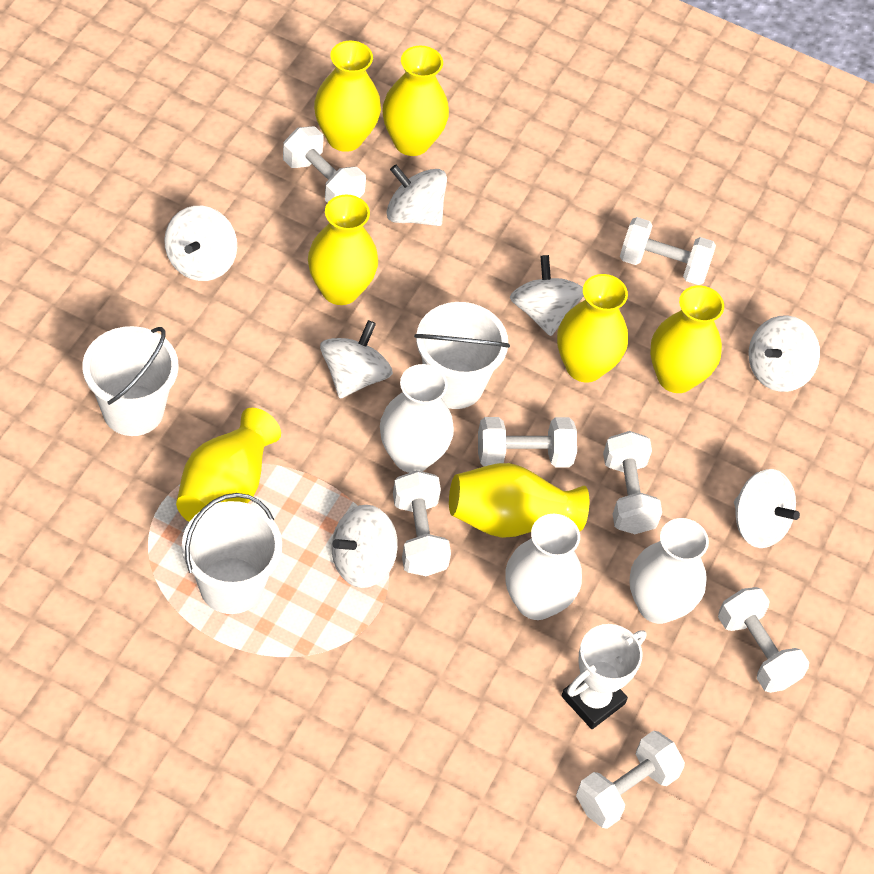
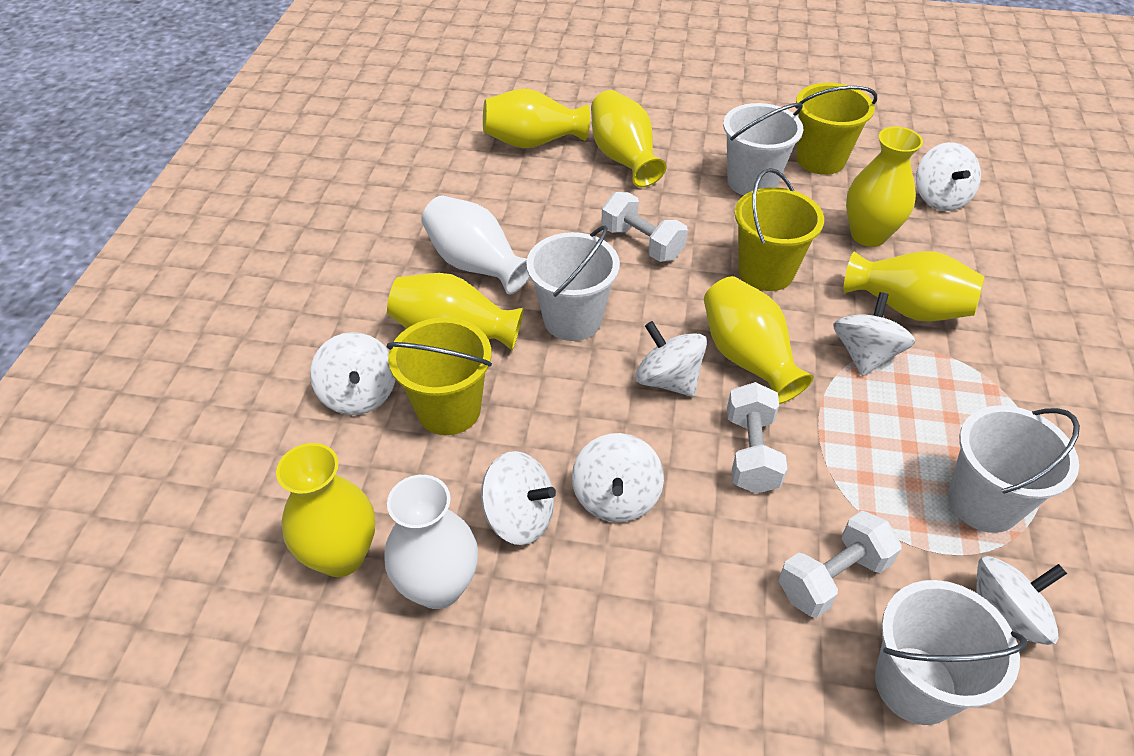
white bucket: [82,326,179,436] [182,493,282,614] [414,302,510,409] = 3 -> [526,225,620,341] [723,103,803,195] [875,580,1027,725] [948,405,1080,533] = 4
white dumbbell: [283,126,366,203] [393,470,451,576] [478,417,577,467] [576,731,685,829] [603,431,662,534] [620,217,716,285] [718,587,809,693] = 7 -> [601,192,688,262] [727,382,787,494] [779,511,901,618] = 3
white trophy: [561,624,647,729] = 1 -> none = 0
white vase: [380,364,454,473] [505,514,582,620] [630,518,709,624] = 3 -> [384,475,478,609] [421,195,530,294] = 2
yellow bucket: none = 0 -> [387,317,492,435] [735,168,824,291] [796,83,877,175] = 3

